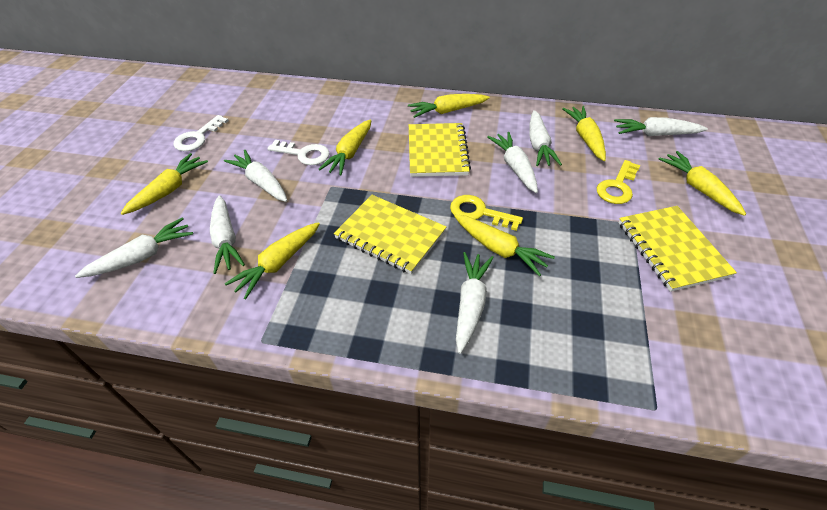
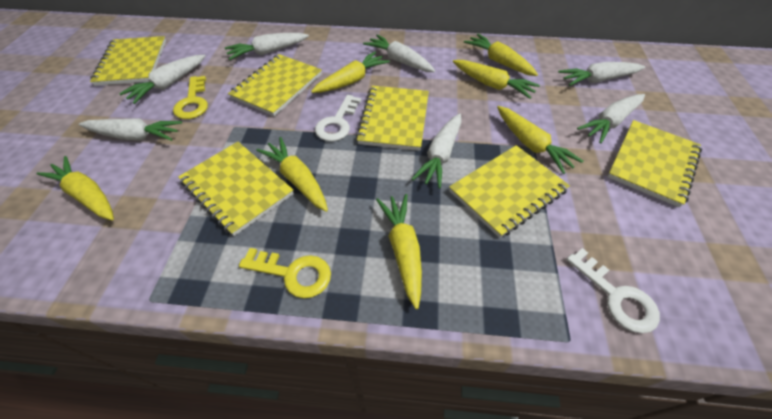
yellow notebook: [334,195,446,274] [409,123,471,177] [619,206,737,292] = 3 -> [90,36,166,86] [178,142,294,236] [228,54,322,116] [356,86,429,151] [449,145,570,238] [607,120,702,207] = 6

